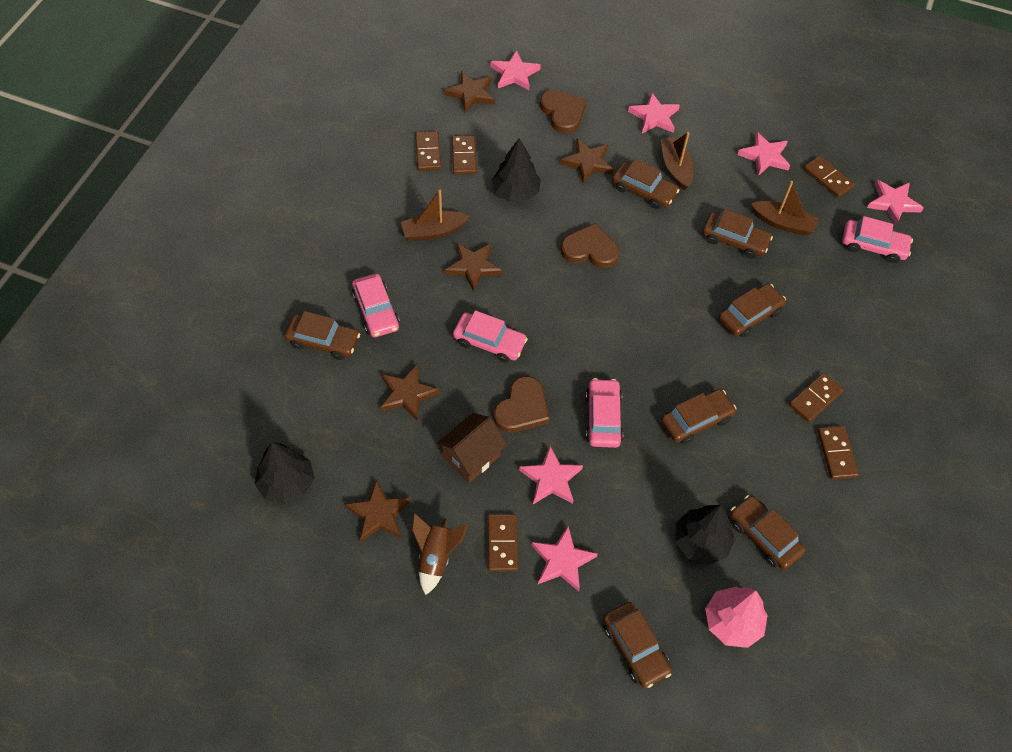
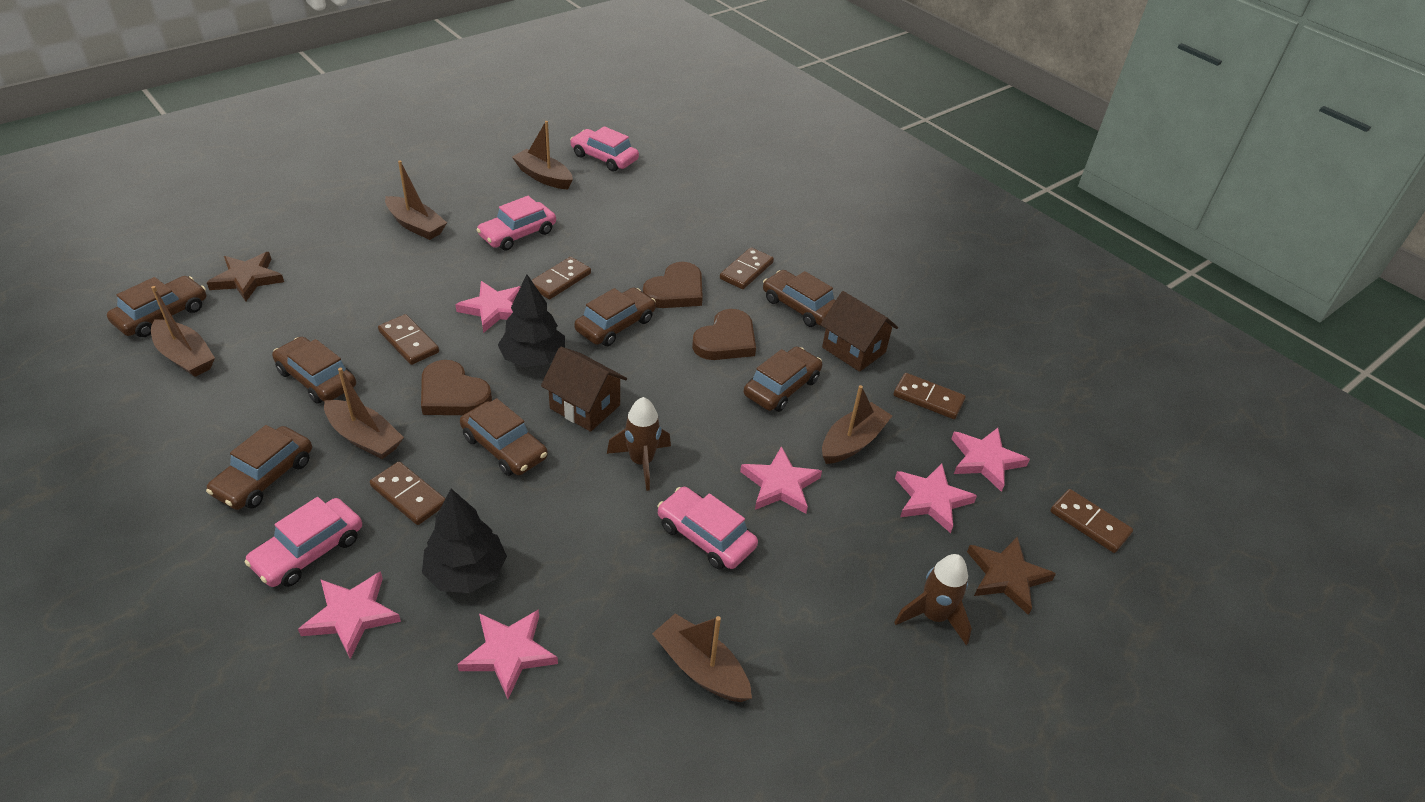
black tree: [255,442,314,504] [492,138,541,202] [675,505,735,565] = 3 -> [422,489,507,593] [498,274,565,367] = 2
brown boat: [401,190,470,241] [661,132,694,190] [751,181,819,236] = 3 -> [151,286,215,377] [324,368,404,459] [385,161,447,240] [512,121,573,189] [652,614,752,702] [822,385,892,464] = 6
brown house: [436,413,507,483] = 1 -> [541,347,627,432] [820,291,898,372] = 2
brown rocket: [412,513,468,595] = 1 -> [607,397,671,491] [894,554,972,645] = 2
brown star: [345,480,411,543] [380,364,440,420] [444,71,495,113] [445,243,502,292] [560,139,614,183] = 5 -> [207,252,284,301] [967,536,1056,615] = 2
pink tree: [705,587,768,648] = 1 -> none = 0

